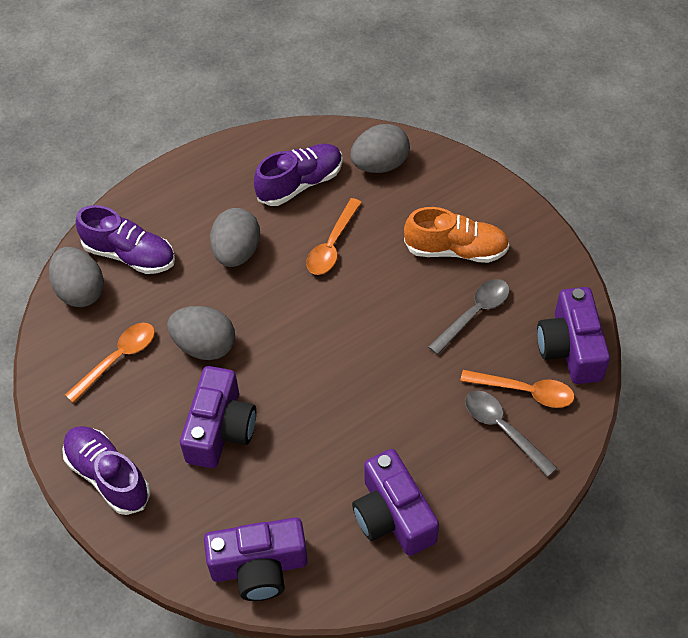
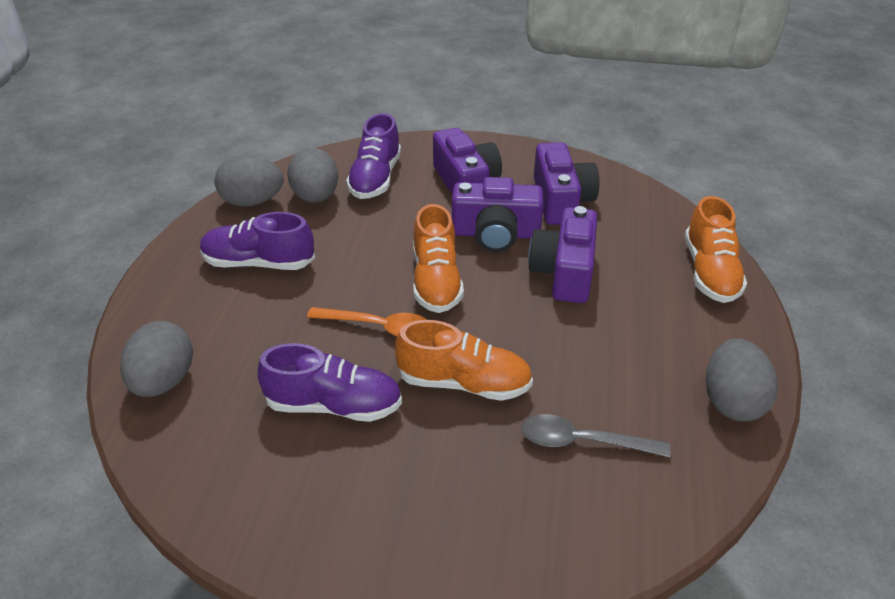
grey spoon: [428,279,510,355] [465,391,557,477] = 2 -> [521,414,671,457] = 1
orange shoe: [404,207,509,263] = 1 -> [395,320,533,401] [413,204,464,313] [685,196,747,303] = 3
orange spoon: [65,323,155,403] [306,198,362,275] [460,370,575,408] = 3 -> [307,307,427,337] = 1

